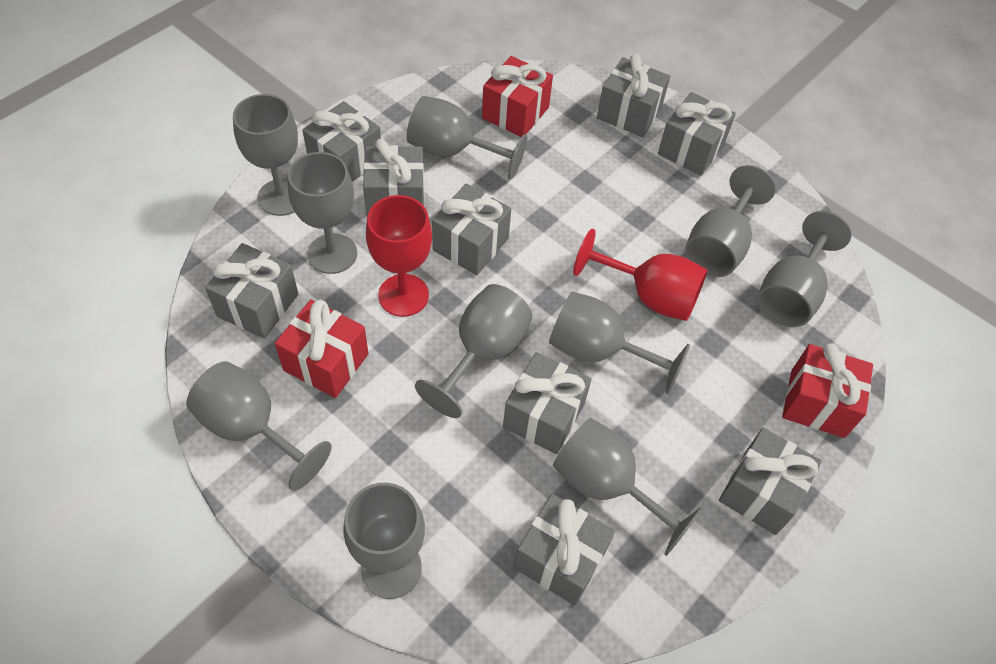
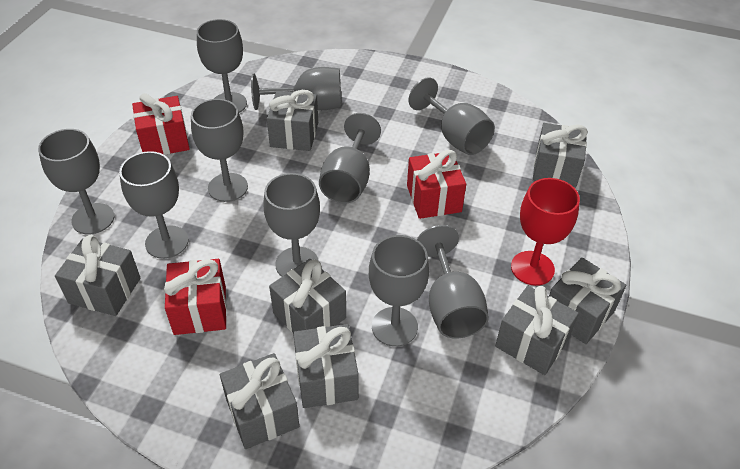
grey gift: [205,243,298,339] [302,101,381,182] [363,139,425,216] [432,184,511,275] [503,352,592,454] [514,494,615,606] [597,54,670,137] [658,92,736,176] [719,427,822,535] = 9 -> [55,235,140,316] [220,353,300,449] [267,90,318,151] [269,259,346,332] [293,324,359,408] [495,286,579,375] [533,123,588,188] [549,257,626,344] = 8
red goblet: [366,195,432,317] [573,229,708,321] = 2 -> [511,178,580,286] = 1

